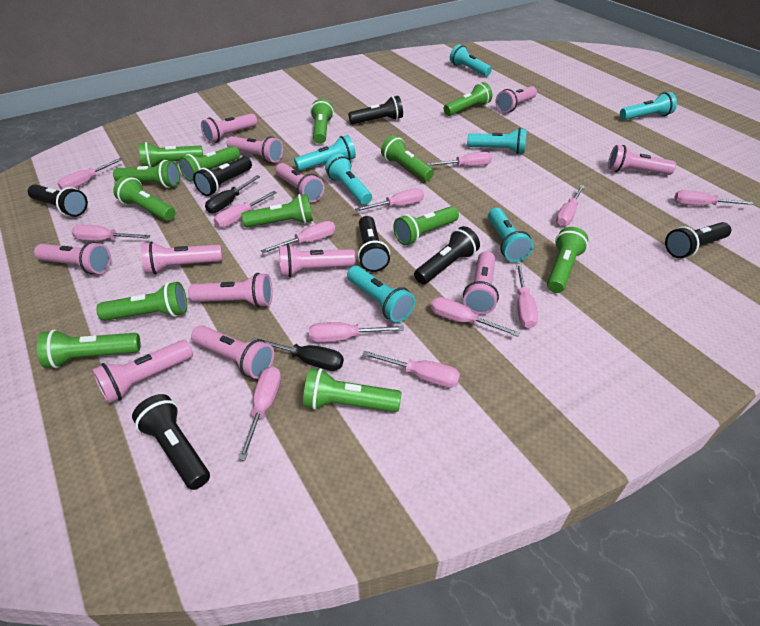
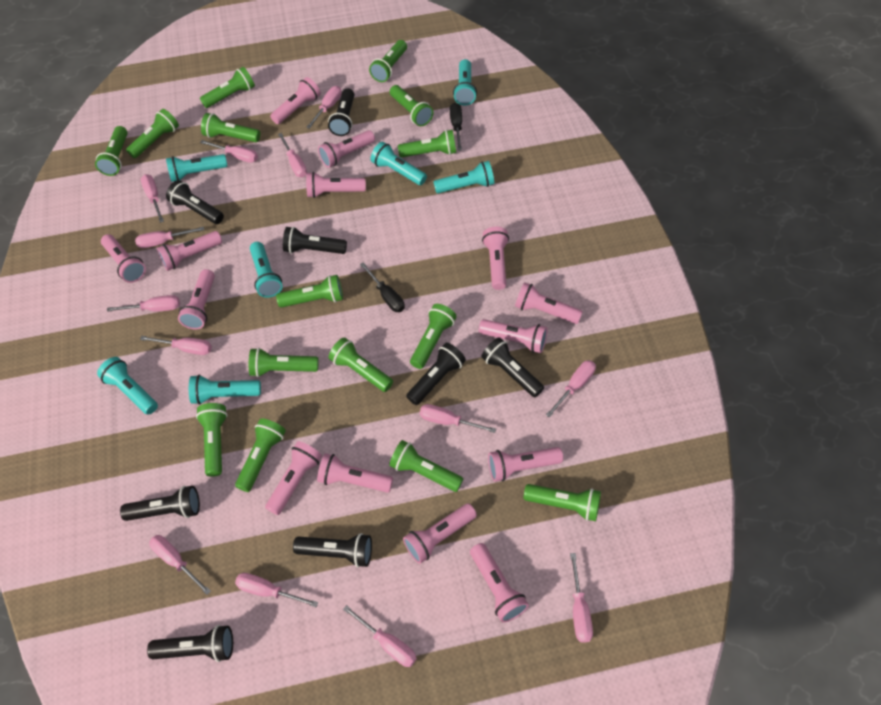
black flashlight: [28,184,88,217] [132,394,210,490] [193,156,252,196] [348,96,403,124] [358,216,390,272] [414,226,480,284] [665,222,731,258] = 7 -> [120,486,200,521] [147,625,233,662] [166,180,224,224] [283,227,347,254] [293,533,372,567] [328,88,354,136] [406,342,466,405] [481,337,544,397] = 8
green flashlight: [37,330,141,368] [96,282,187,321] [113,160,180,188] [113,176,175,221] [139,142,203,167] [179,146,240,182] [242,194,313,228] [303,368,401,412] [310,99,334,144] [381,136,434,181] [393,206,459,246] [444,82,492,116] [547,227,588,293] = 13 -> [95,126,128,176] [126,109,179,158] [196,403,227,477] [200,67,255,108] [201,113,260,142] [235,418,286,492] [249,348,319,377] [276,275,343,307] [329,338,393,392] [369,40,407,82] [389,440,463,492] [390,85,433,126] [398,130,456,158] [410,304,457,369] [524,484,601,521] = 15
pink flashlight: [34,241,111,274] [92,340,193,404] [141,241,222,274] [188,273,273,308] [191,325,274,379] [201,113,257,143] [227,136,283,163] [276,163,324,203] [279,244,355,277] [463,251,499,315] [495,86,537,113] [608,145,676,175] = 12 -> [101,234,146,283] [157,231,222,271] [178,269,215,329] [265,441,322,515] [270,77,321,124] [306,172,366,198] [317,453,393,493] [318,130,375,168] [403,503,477,564] [470,543,529,623] [479,319,547,353] [482,227,509,290] [488,447,563,482] [515,282,583,324] = 14

